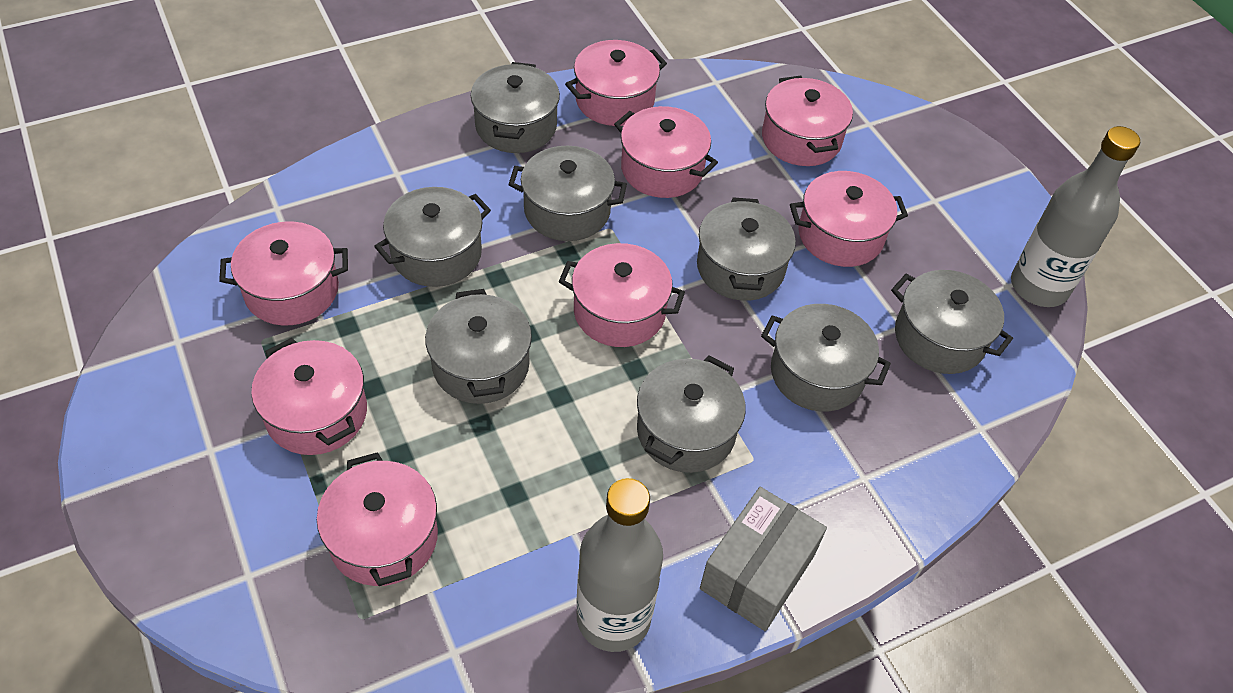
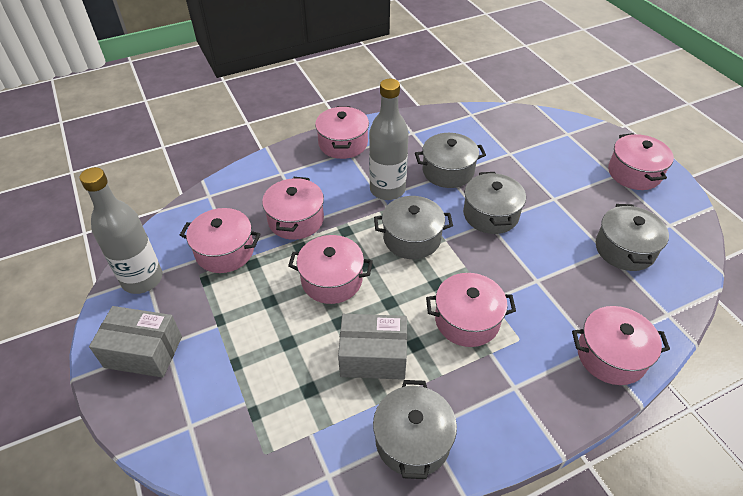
grey box: [700,487,827,631] = 1 -> [89,306,182,378] [338,314,407,380] = 2
grey pot: [374,187,491,287] [425,289,532,404] [471,62,560,153] [508,146,627,241] [637,356,746,473] [697,197,796,301] [761,304,891,412] [891,270,1013,374] = 8 -> [373,380,457,479] [374,196,453,259] [415,133,486,188] [463,172,526,234] [596,204,669,271] = 5
pink pot: [219,222,348,325] [251,338,367,455] [317,452,438,586] [559,243,685,347] [565,40,667,126] [614,106,718,198] [762,76,853,166] [790,171,908,267] = 8 -> [180,208,261,273] [262,177,324,240] [288,235,373,304] [315,106,369,159] [426,273,516,347] [572,306,670,385] [608,133,674,190] = 7

